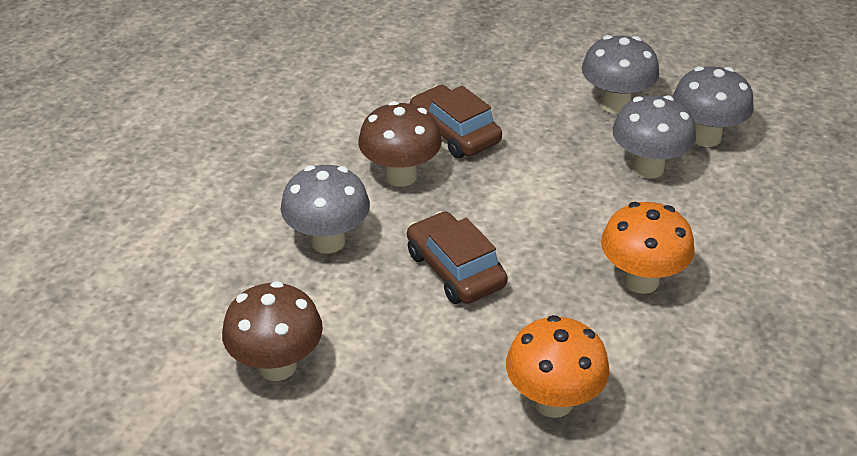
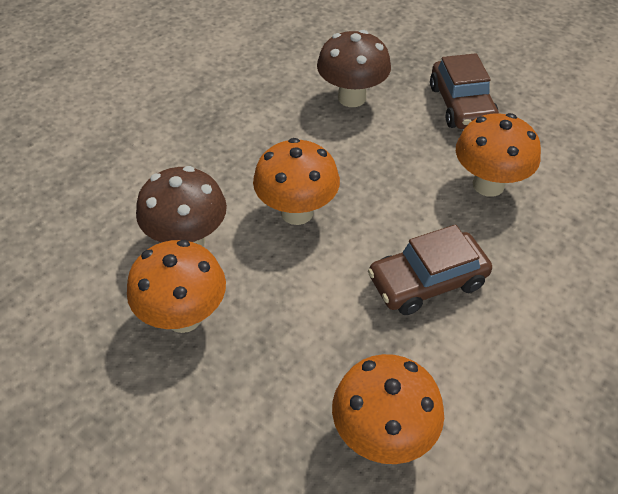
grey mushroom: [281,165,370,253] [582,35,659,114] [613,95,696,179] [673,66,754,147] = 4 -> none = 0
orange mushroom: [506,315,610,418] [601,202,694,294] = 2 -> [127,240,226,333] [253,138,340,225] [332,354,444,464] [456,113,541,197] = 4

